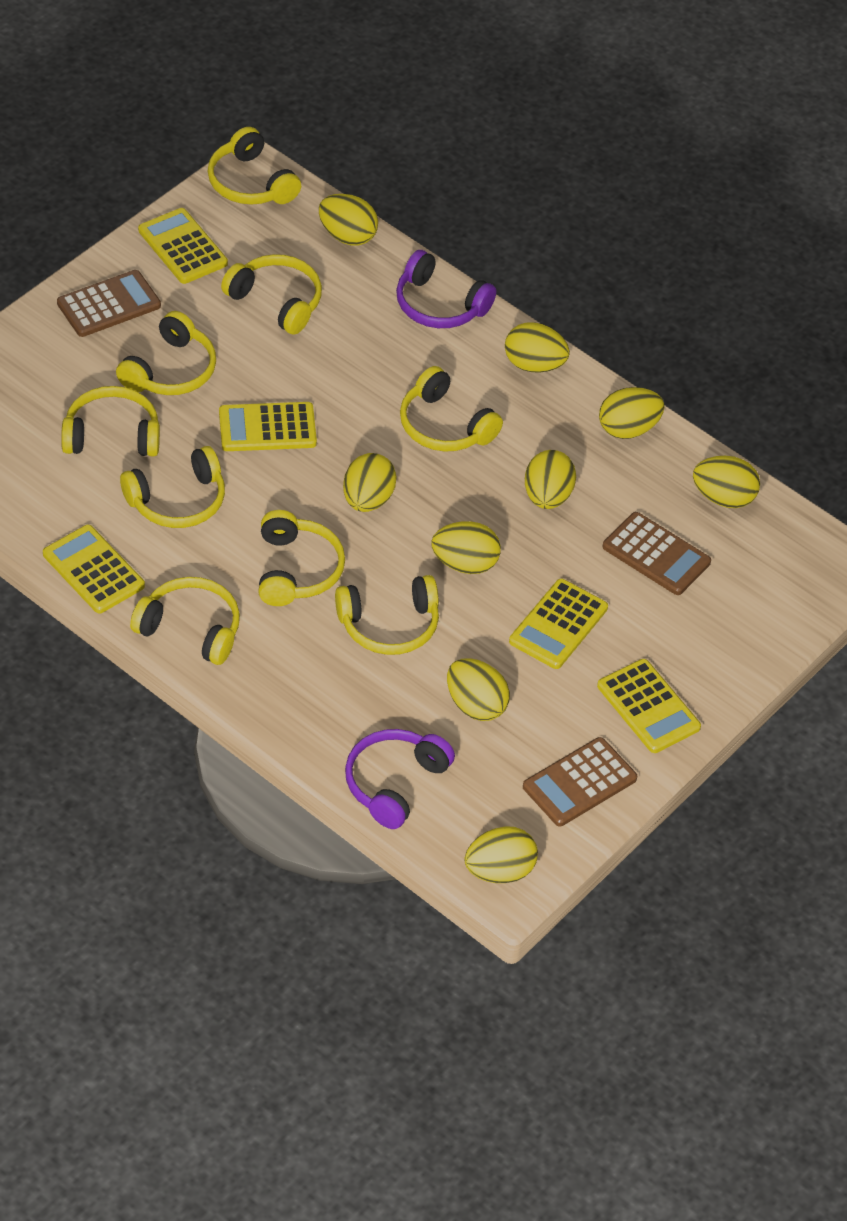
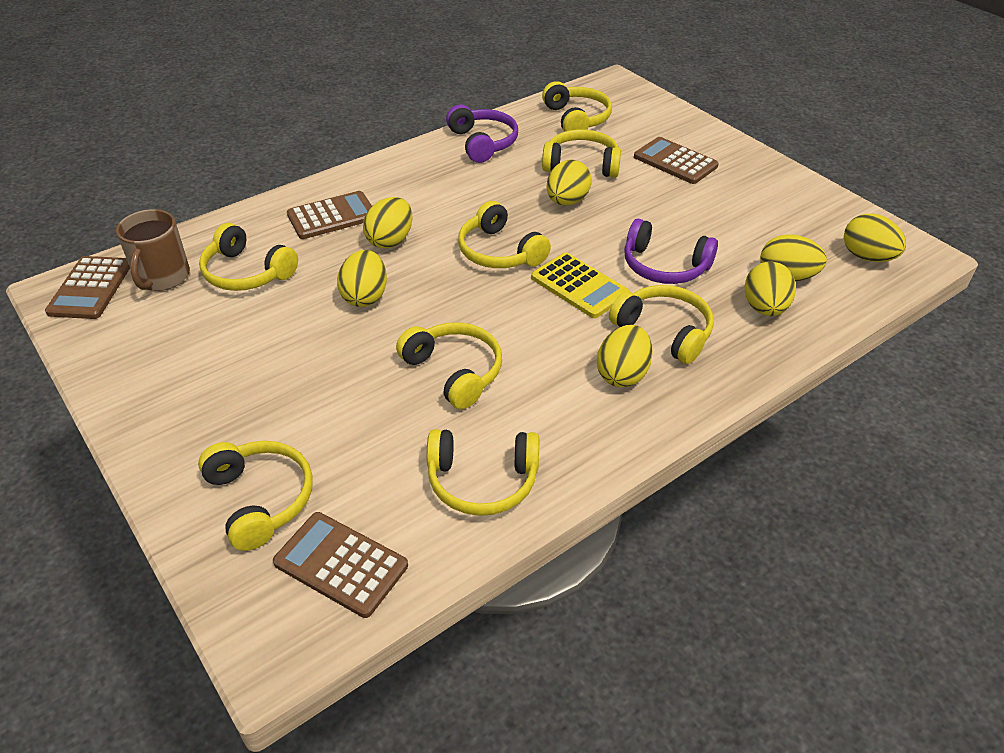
brown calculator: [57,270,161,337] [523,737,637,826] [603,512,711,595] = 3 -> [45,256,130,319] [273,512,408,618] [287,191,372,239] [634,137,719,184] = 4
brown mug: none = 0 -> [116,209,190,291] = 1
yellow calculator: [43,525,145,613] [138,208,228,284] [219,402,317,451] [509,579,608,669] [597,659,701,753] = 5 -> [531,252,629,318] = 1
yellow egg: [319,194,378,245] [343,453,397,512] [432,521,501,574] [447,658,510,721] [464,826,538,883] [505,322,570,373] [525,450,576,509] [599,387,664,439] [693,456,760,508] = 9 -> [337,250,387,307] [363,197,412,249] [546,160,592,206] [597,325,653,387] [744,261,796,316] [760,234,827,282] [844,213,906,262] = 7
yellow headphones: [61,386,160,456] [116,311,216,395] [120,446,225,528] [130,577,240,665] [208,127,301,205] [221,254,322,334] [258,510,345,606] [335,575,439,655] [400,366,503,452] = 9 -> [198,441,313,551] [199,223,298,291] [396,322,502,409] [427,429,539,516] [458,201,551,268] [542,81,612,132] [542,129,621,178] [609,285,714,364] = 8

